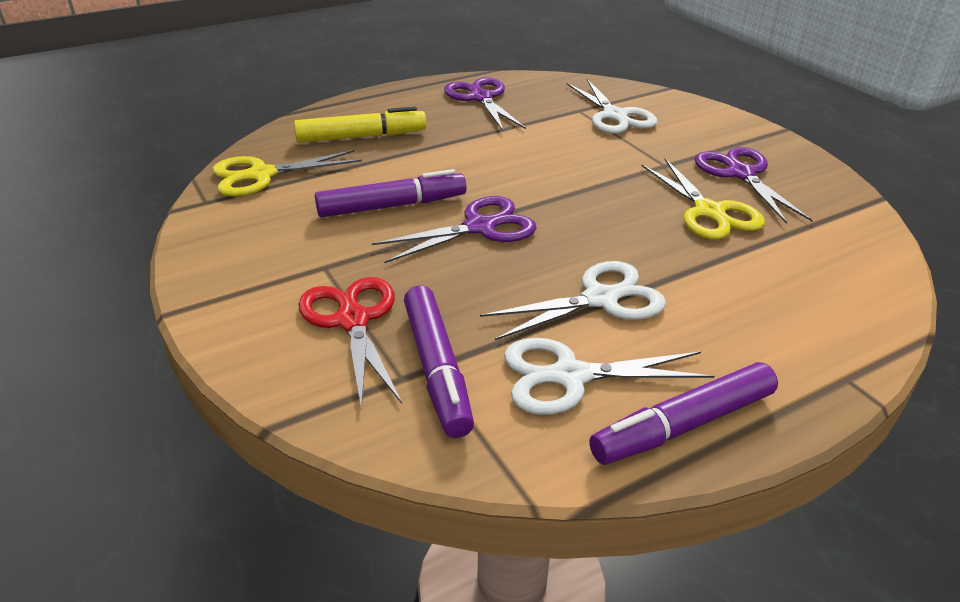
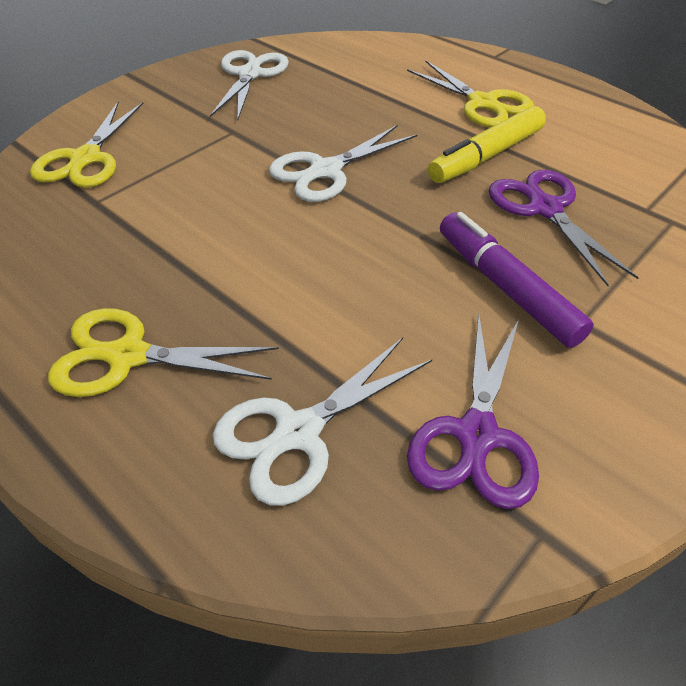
purple marker: [315,169,467,218] [404,286,474,438] [589,362,778,465] = 3 -> [440,212,594,348] = 1
purple scissors: [372,196,536,263] [444,77,526,131] [695,147,813,224] = 3 -> [407,314,539,509] [489,170,639,286] = 2
red scissors: [298,277,402,411] = 1 -> none = 0
yellow scissors: [212,150,362,197] [641,158,765,239] = 2 -> [30,102,144,188] [48,308,279,397] [407,60,534,127] = 3

